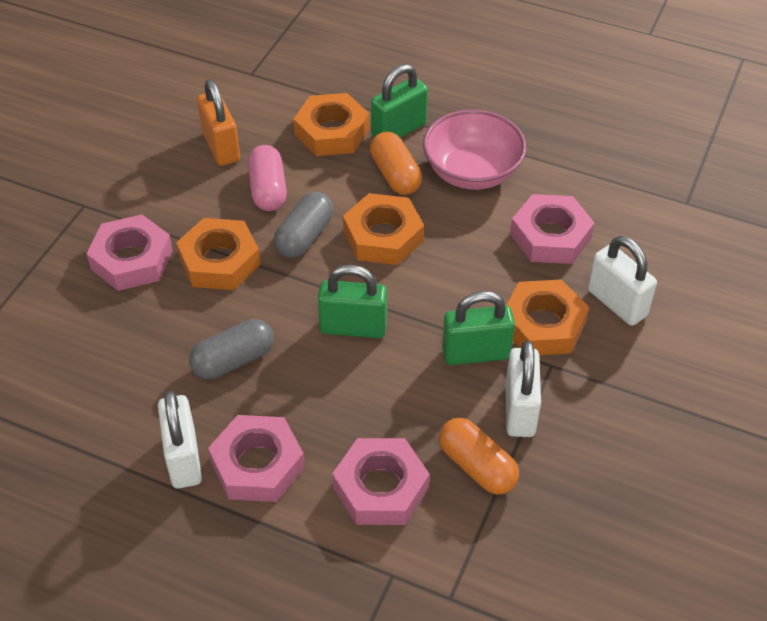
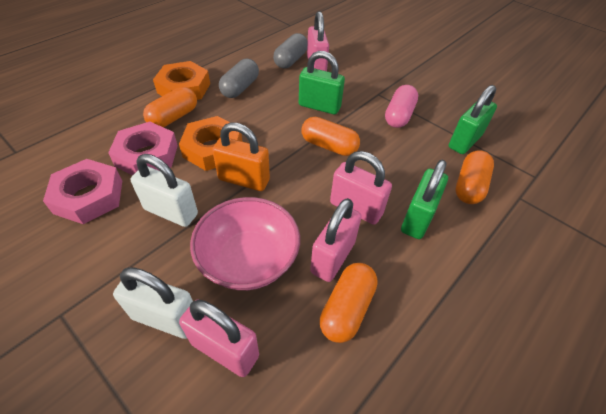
orange capsule: [370,131,422,195] [439,418,519,495] = 2 -> [143,87,197,127] [301,117,360,156] [320,263,378,343] [456,150,494,204] = 4
orange nut: [176,218,261,290] [293,93,369,156] [343,193,424,265] [506,279,589,355] = 4 -> [153,61,210,100] [179,116,242,171] = 2
pink nut: [87,215,173,291] [208,415,305,502] [332,438,430,525] [510,194,595,264] = 4 -> [43,159,122,224] [108,122,178,175] = 2
pink padlock: none = 0 -> [179,299,259,377] [307,11,329,71] [310,198,362,282] [330,151,392,225] = 4
white padlock: [158,390,202,488] [506,341,541,437] [588,236,657,326] = 3 -> [113,267,193,339] [130,154,198,227] = 2

